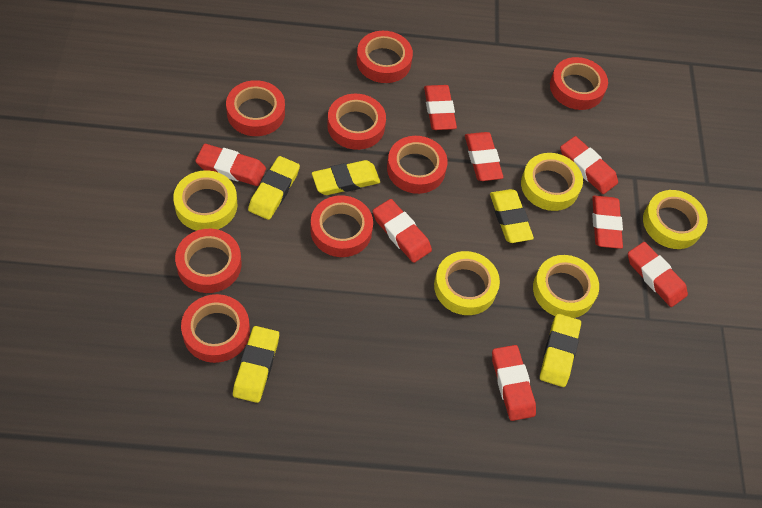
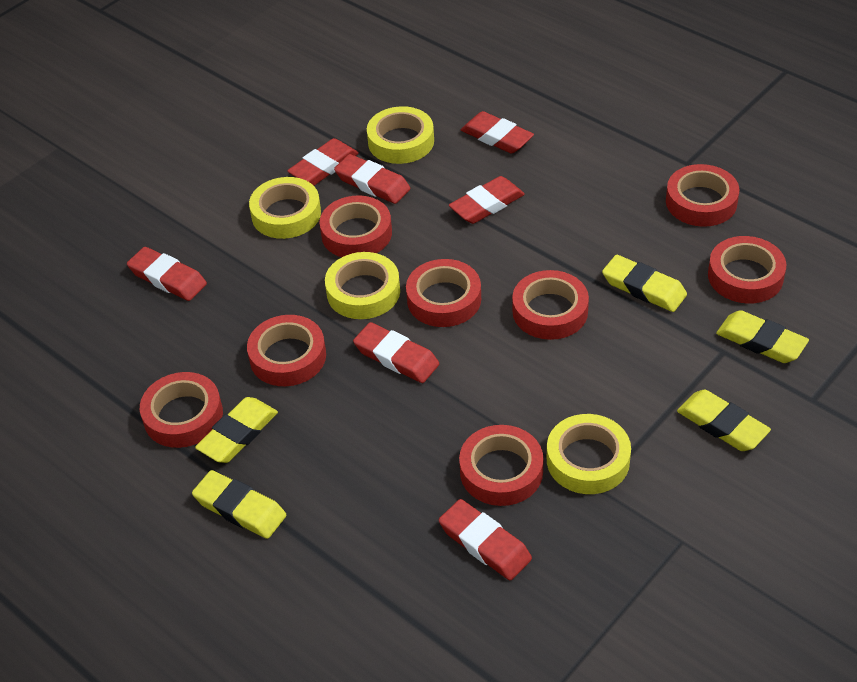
red eraser: [195,144,266,186] [373,199,432,263] [424,85,457,130] [465,132,503,181] [492,345,536,421] [560,136,618,194] [592,196,623,249] [628,242,688,307] = 8 -> [127,247,207,301] [287,138,359,186] [334,154,410,204] [353,322,439,383] [439,499,532,580] [449,176,525,224] [461,111,534,154] = 7
yellow tape: [173,170,237,231] [434,251,500,315] [521,153,583,211] [533,255,599,318] [643,190,707,249] = 5 -> [249,177,321,239] [325,252,400,319] [367,106,434,164] [547,414,631,494] = 4

